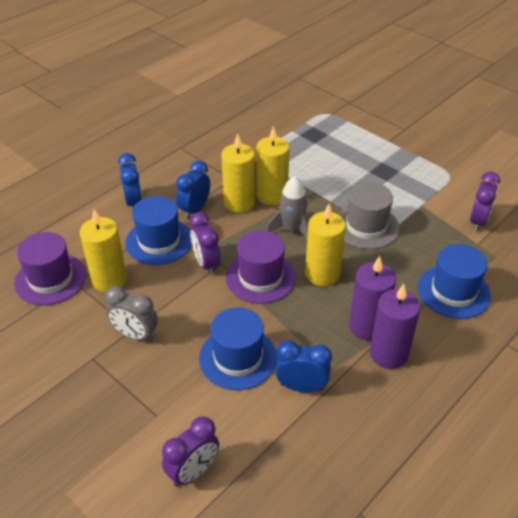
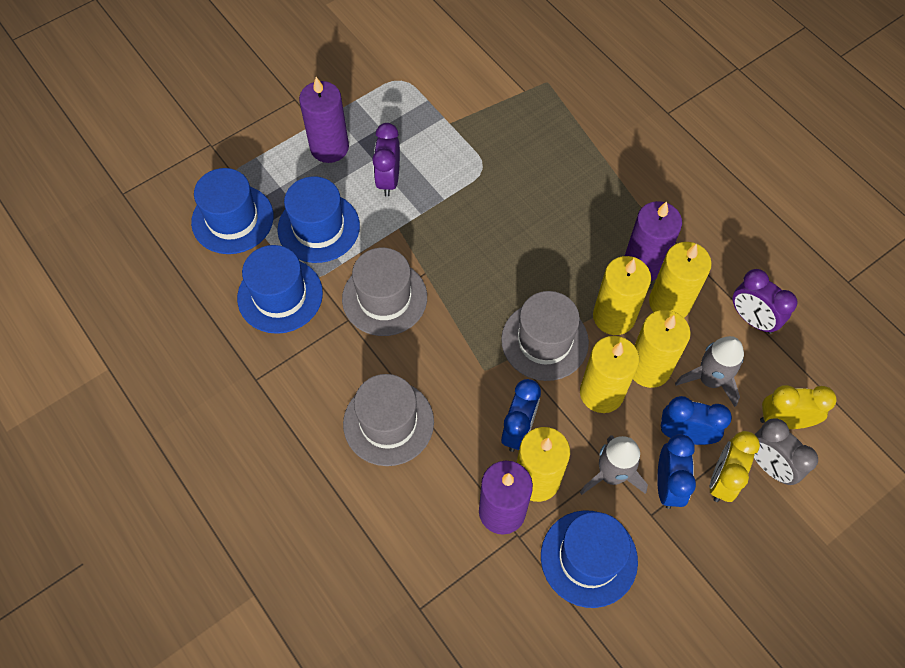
blue hat: [125,196,192,265] [199,307,277,390] [418,244,491,319] = 3 -> [191,168,274,254] [237,245,323,334] [277,176,360,263] [541,510,638,608] = 4
grey hat: [338,182,400,249] = 1 -> [342,248,427,336] [343,374,434,466] [501,291,589,381] = 3
grey rocket: [267,176,308,240] = 1 -> [580,436,648,495] [675,336,744,407] = 2
purple candle: [349,256,396,341] [370,284,420,369] = 2 -> [299,77,349,163] [479,461,533,535] [625,201,682,281] = 3
purple clock: [162,416,219,487] [190,212,220,275] [470,172,500,232] = 3 -> [372,123,400,197] [733,269,798,334] = 2
purple hat: [14,232,86,305] [226,230,296,304] = 2 -> none = 0
yellow candle: [80,209,127,292] [221,134,255,213] [257,126,290,205] [305,204,346,286] = 4 -> [517,427,570,502] [580,336,639,413] [593,256,651,335] [633,310,691,388] [649,242,712,317] = 5
yellow clock: none = 0 -> [710,431,760,502] [760,385,837,429] = 2

